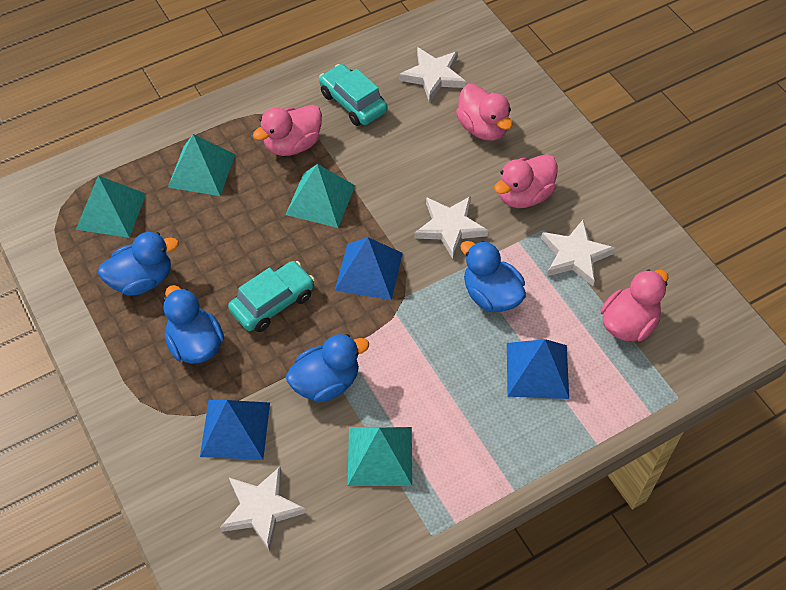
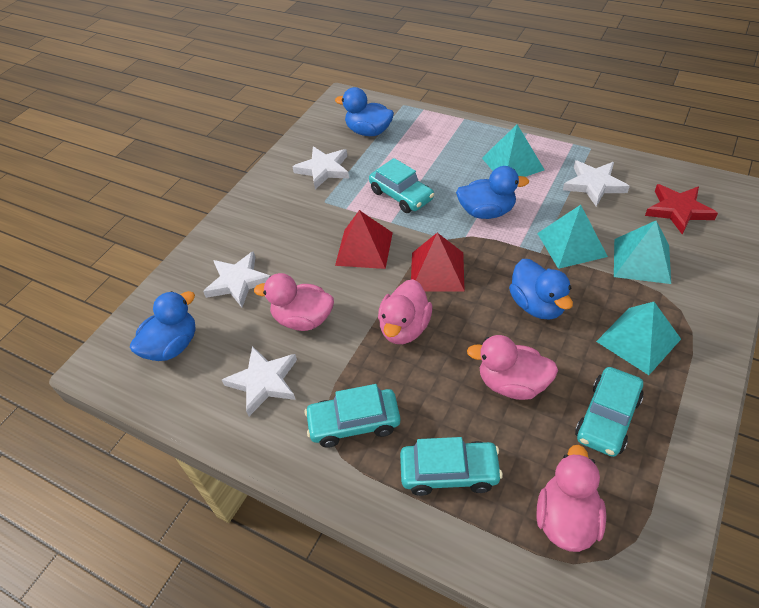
blue pyramid: [200,400,270,460] [335,237,403,300] [507,339,569,399] = 3 -> none = 0
red pyramid: none = 0 -> [335,210,393,269] [411,233,465,292] = 2
red star: none = 0 -> [645,184,718,234] = 1
turquoise car: [228,261,315,332] [319,64,388,126] = 2 -> [304,384,400,448] [369,158,434,213] [400,437,503,496] [575,367,644,457] = 4

